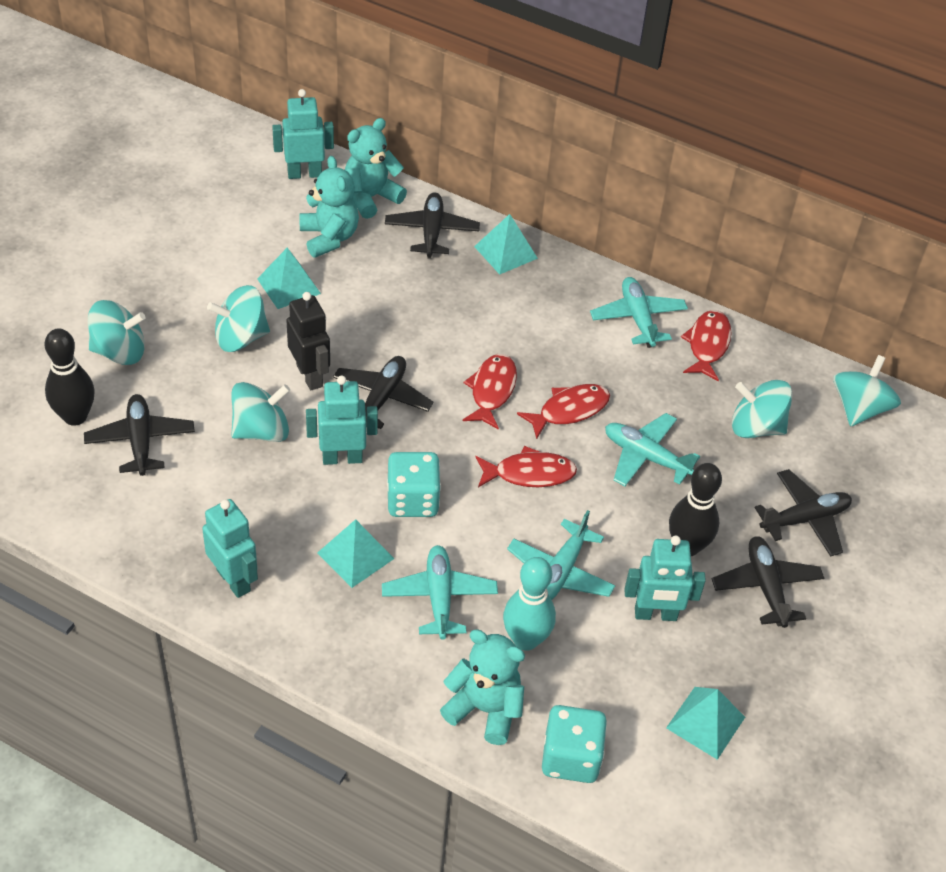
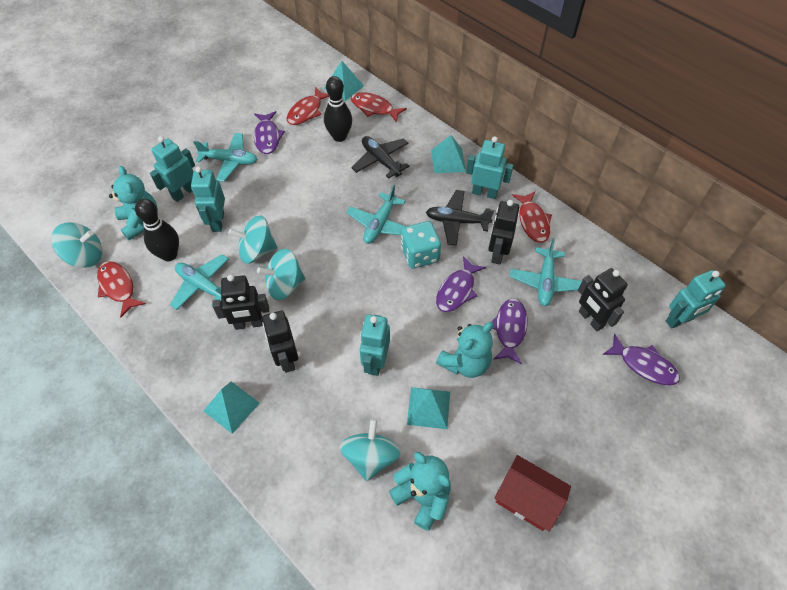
black plane: [84,394,195,476] [333,356,433,429] [385,193,480,259] [712,536,824,628] [754,469,852,557] = 5 -> [351,136,409,179] [426,190,494,246] = 2
black robot: [286,292,330,390] = 1 -> [212,274,269,330] [262,311,298,373] [488,200,519,265] [578,268,628,331] = 4
purple fish: none = 0 -> [254,111,285,154] [436,256,486,312] [492,298,527,364] [603,333,680,385] = 4
red house: none = 0 -> [494,455,571,532] = 1
turquoise bowling pin: [503,557,556,651] = 1 -> none = 0
turquoise dice: [387,452,441,517] [542,705,607,783] = 2 -> [401,221,441,268] = 1
turquoise robot: [202,499,258,598] [272,89,334,179] [306,376,378,465] [624,535,706,621] = 4 -> [150,136,195,202] [191,166,225,232] [360,314,390,376] [466,136,514,199] [666,270,726,329] = 5
turquoise spinning top: [88,300,146,365] [207,285,270,352] [231,382,290,442] [732,380,793,438] [833,355,901,427] = 5 -> [51,222,102,268] [228,216,277,264] [257,249,305,300] [340,418,401,481] = 4

